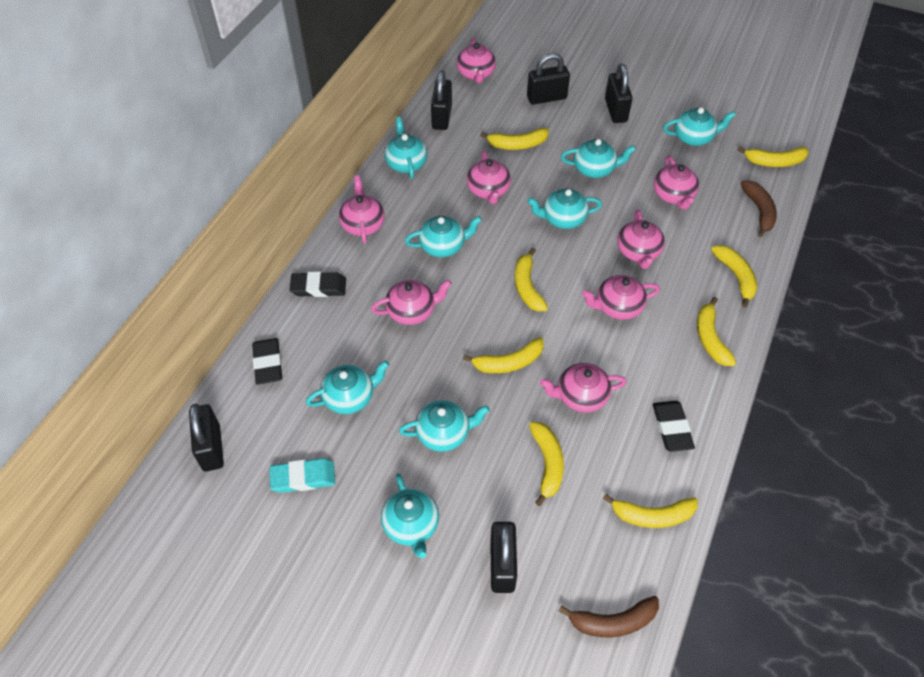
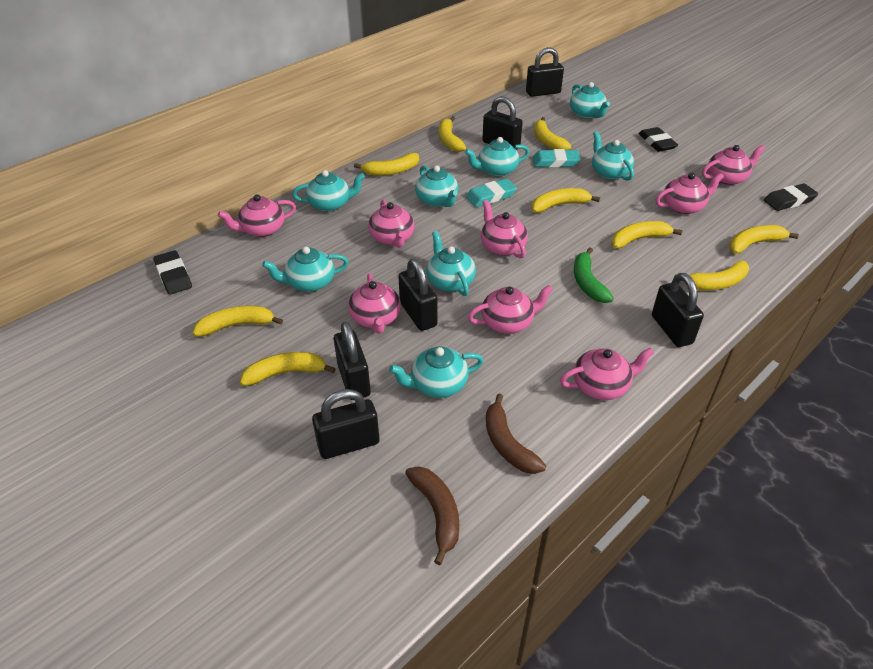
black padlock: [189,404,224,471] [431,70,452,130] [490,522,517,593] [527,53,570,105] [605,64,633,123] = 5 -> [312,389,380,459] [334,322,371,400] [398,258,437,331] [482,96,523,150] [526,47,564,97] [652,273,704,347] = 6
green banana: none = 0 -> [574,248,614,303] = 1
turquoise eraser: [270,458,335,493] = 1 -> [466,178,517,207] [533,149,581,167] = 2
yellow banana: [463,337,544,373] [480,128,549,150] [515,248,548,312] [529,422,564,506] [603,494,698,528] [697,297,737,366] [711,245,757,308] [737,146,809,167] = 8 -> [193,306,283,337] [240,352,336,386] [354,153,419,176] [439,116,466,152] [531,188,600,213] [534,117,572,150] [611,221,682,249] [674,261,749,290] [729,225,799,254] = 9

